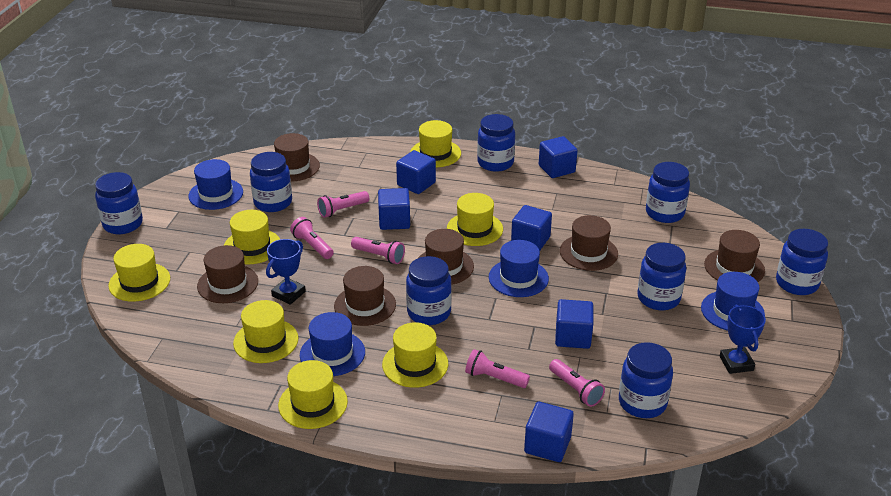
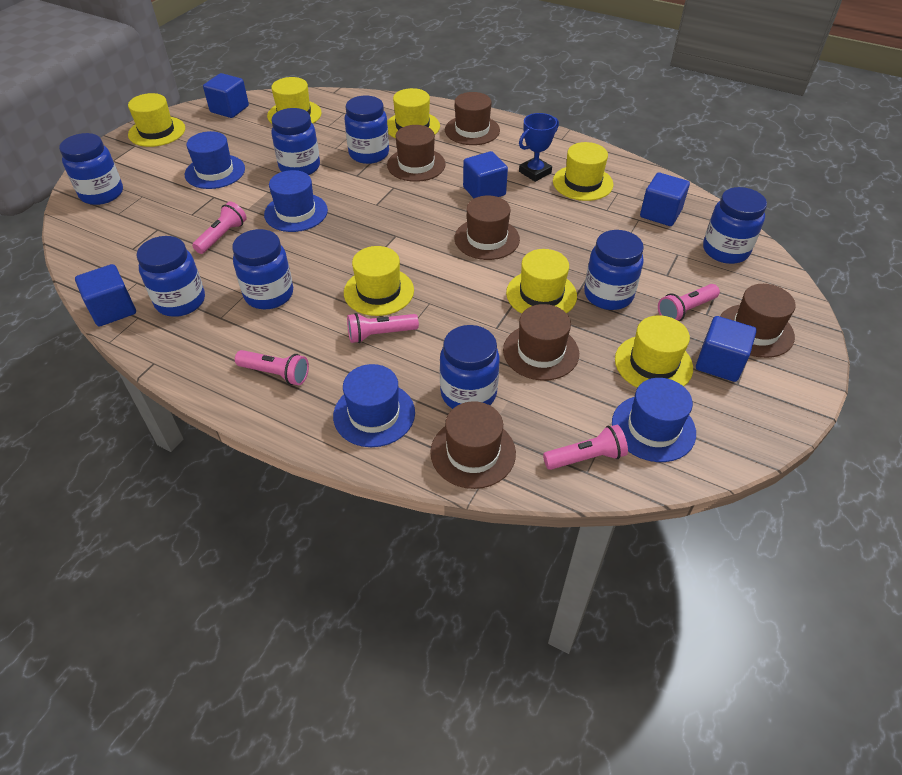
blue cube: [378,188,410,230] [396,150,436,194] [511,205,552,251] [524,402,574,462] [539,136,578,178] [555,299,593,349] = 6 -> [75,264,136,326] [203,73,249,118] [463,151,508,198] [640,173,690,226] [696,316,757,382] = 5
blue trophy: [266,239,306,305] [720,304,766,374] = 2 -> [519,113,559,182] = 1

